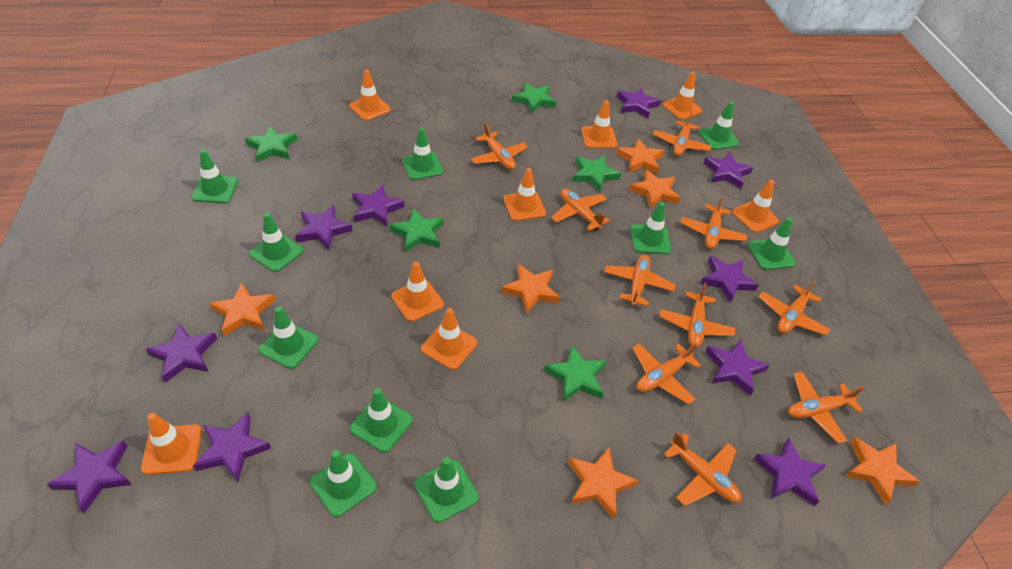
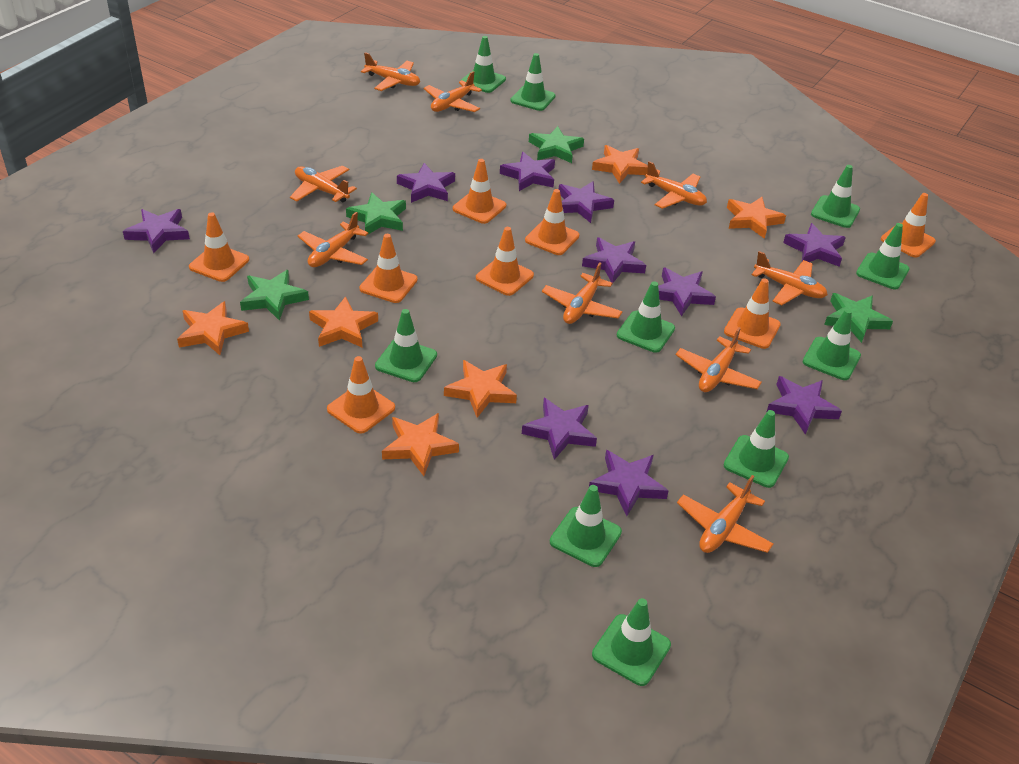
green star: [245,126,298,163] [390,209,444,253] [512,82,556,114] [544,344,607,402] [572,155,621,192] = 5 -> [240,270,309,321] [346,192,406,234] [529,126,584,163] [824,293,893,343] = 4
orange plane: [471,123,528,170] [551,189,610,231] [604,255,676,306] [632,343,701,405] [653,112,712,156] [659,283,735,348] [664,432,741,506] [680,196,747,249] [758,280,830,336] [788,372,864,443] = 10 -> [290,166,357,202] [298,212,368,267] [361,52,420,91] [424,71,482,112] [542,262,622,324] [641,161,707,209] [676,327,762,392] [677,475,773,553] [752,251,828,305] = 9

